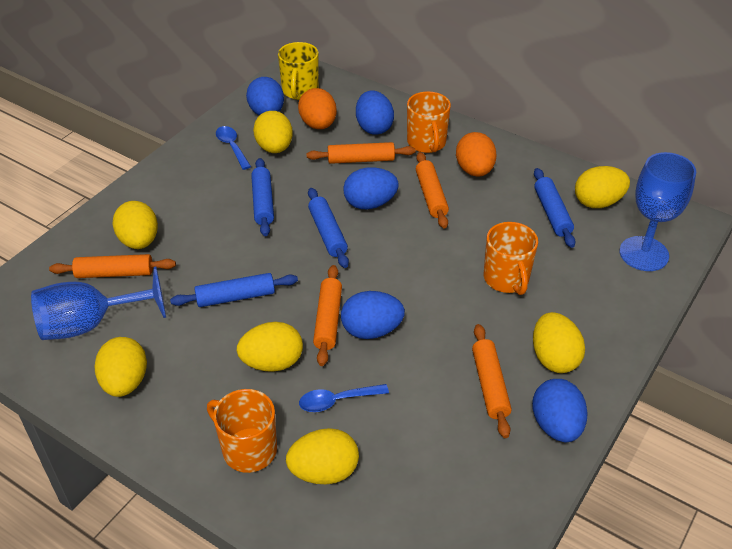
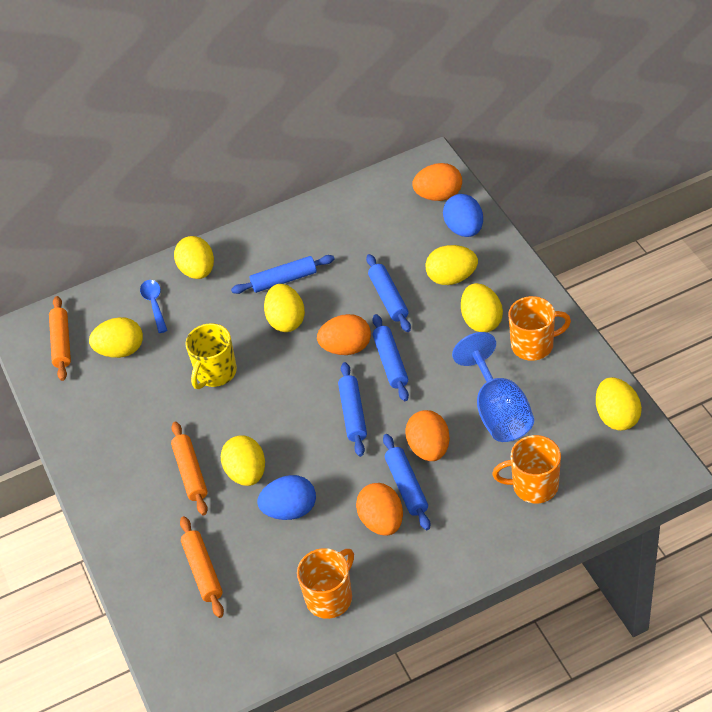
blue egg: [246,77,284,115] [341,291,405,339] [343,167,399,209] [356,90,394,135] [532,379,588,442] = 5 -> [258,475,316,520] [443,194,483,237] = 2
blue goblet: [31,266,166,340] [619,152,696,271] = 2 -> [452,332,534,442] = 1
blue rolling pin: [170,273,298,307] [251,158,274,236] [308,188,349,268] [534,168,576,248] = 4 -> [231,255,335,294] [338,362,367,457] [366,254,411,332] [372,314,409,401] [383,434,431,530] = 5
blue spoon: [216,126,251,170] [299,384,389,412] = 2 -> [140,280,168,333] = 1
orange egg: [298,88,337,129] [456,132,496,177] = 2 -> [317,314,371,355] [356,483,403,536] [405,410,450,461] [412,163,462,201] = 4
orange rolling pin: [49,254,176,278] [306,142,416,164] [313,265,342,366] [416,152,449,229] [472,324,512,438] = 5 -> [49,296,71,381] [171,422,208,515] [180,516,224,618] = 3

